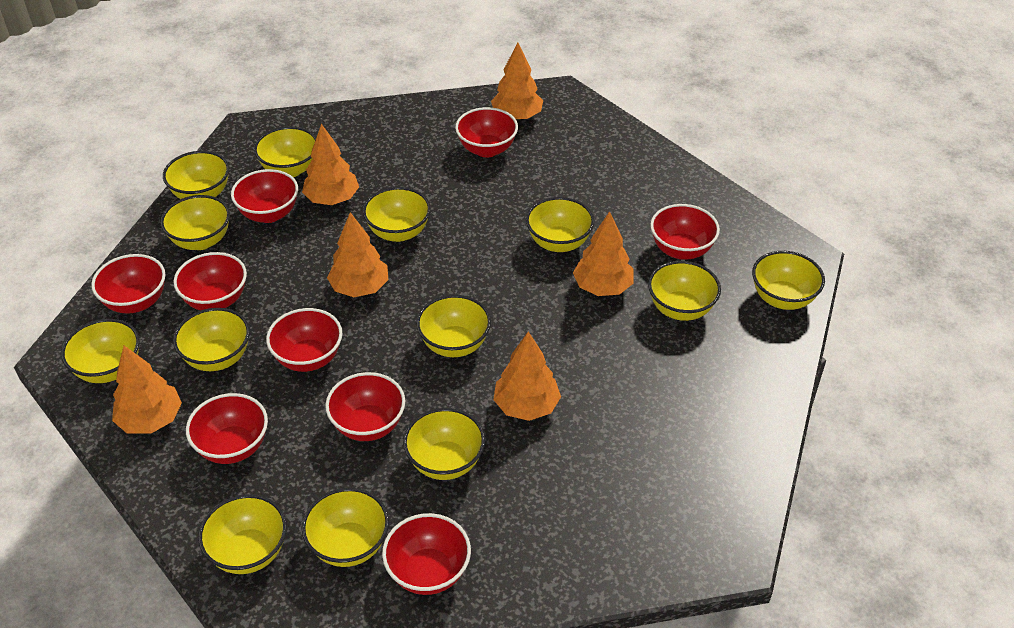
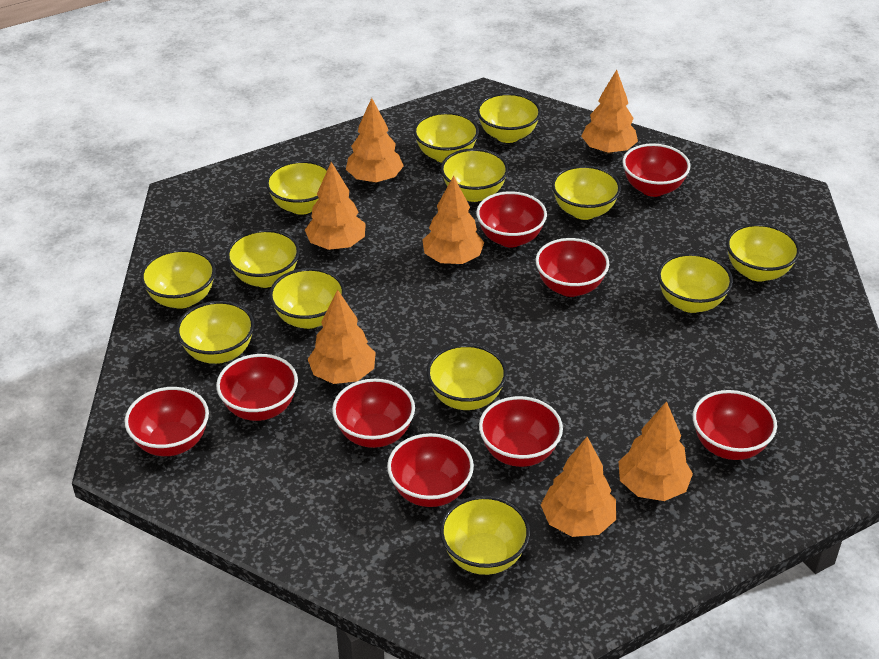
orange tree: [112,345,182,434] [302,124,359,205] [327,212,388,297] [491,43,543,120] [493,331,561,421] [573,211,634,296] = 6 -> [305,162,366,250] [308,289,376,384] [346,98,404,183] [422,176,484,264] [541,437,616,537] [581,70,638,154] [619,401,693,501] = 7

